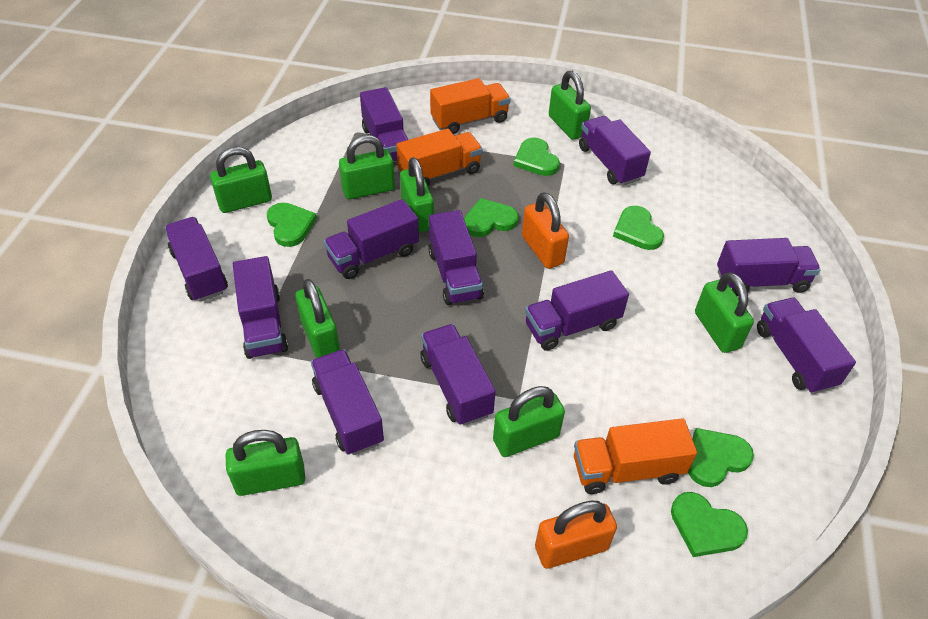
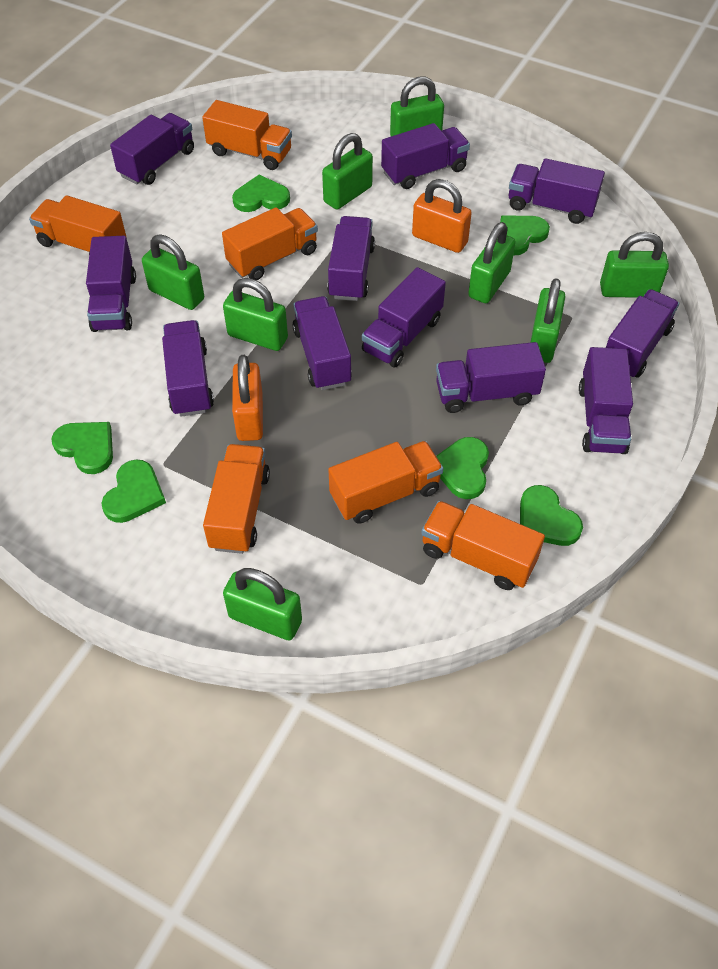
orange truck: [396,129,483,186] [430,78,510,134] [574,418,697,494] = 3 -> [29,195,127,254] [202,100,292,170] [203,444,270,554] [222,207,318,280] [328,441,443,524] [421,501,545,590] = 6

